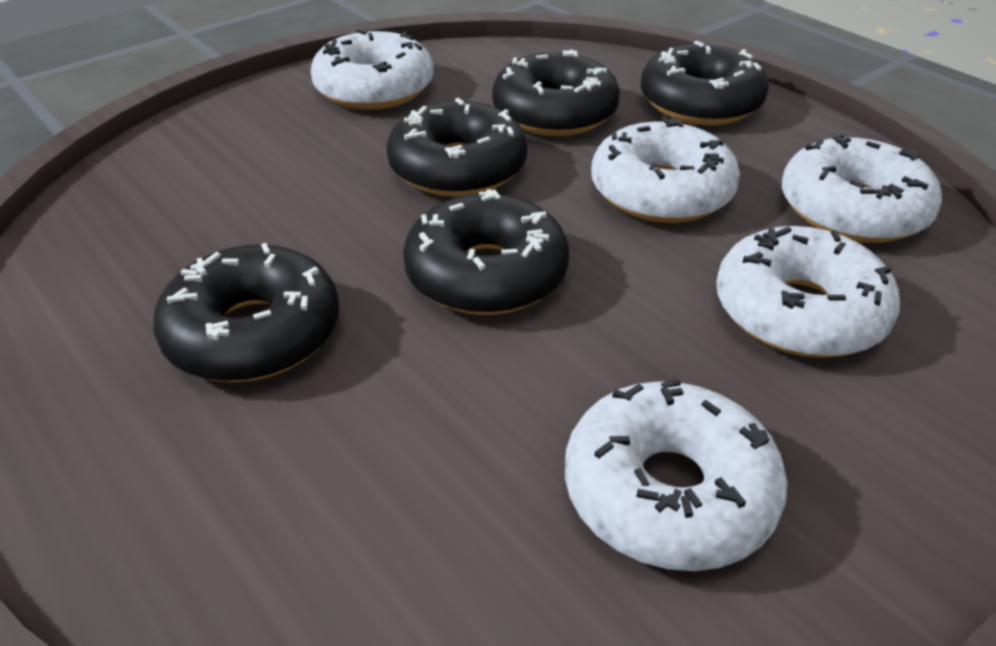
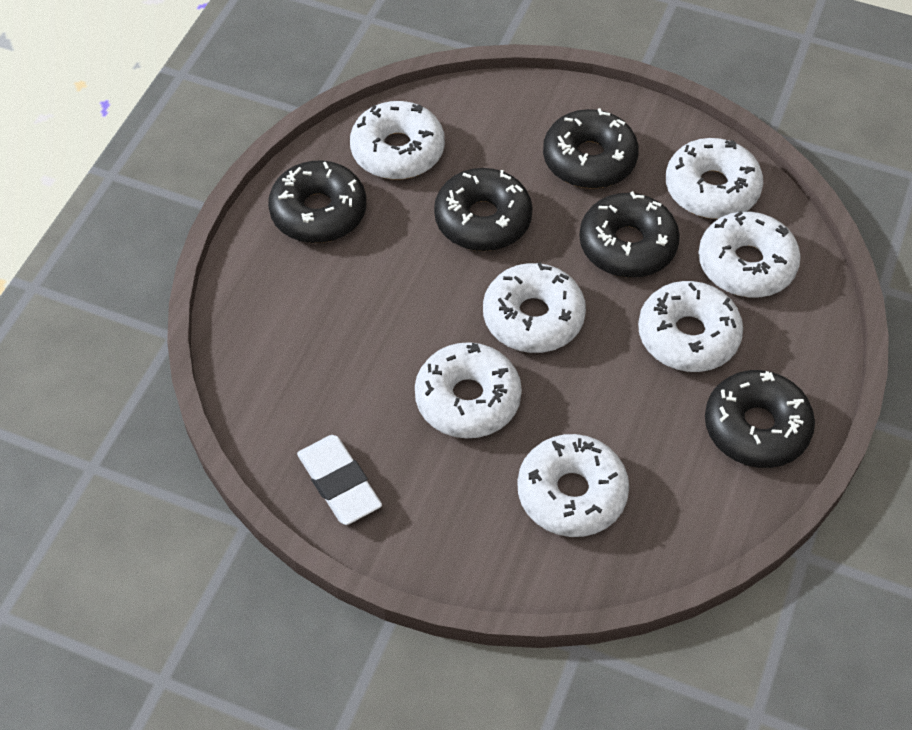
white donut: [311,29,434,110] [565,378,787,571] [591,118,740,223] [716,226,900,358] [782,134,942,243] = 5 -> [350,101,445,180] [415,342,522,438] [483,262,586,353] [517,434,629,537] [638,281,743,372] [666,138,763,219] [698,211,801,297] = 7
white eraser: none = 0 -> [297,435,382,525] = 1

